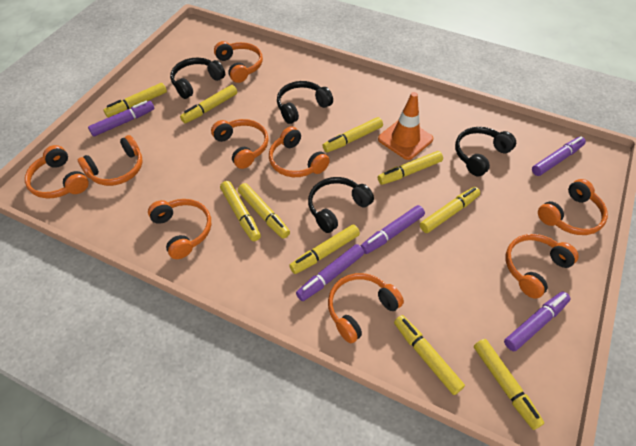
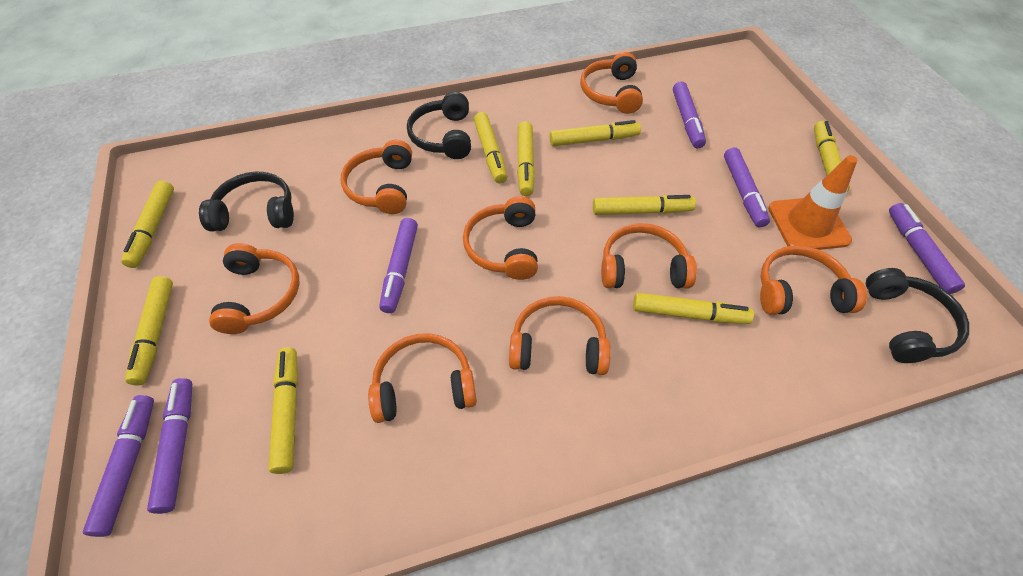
black headphones: [170,58,225,99] [277,81,333,124] [308,177,374,233] [455,127,516,176] = 4 -> [199,172,294,231] [407,92,471,159] [866,268,969,363] = 3
orange headphones: [25,145,89,198] [78,135,143,186] [148,199,211,259] [211,119,269,169] [214,41,263,83] [269,126,330,177] [328,273,404,343] [506,234,579,299] [538,179,608,235] = 9 -> [209,243,300,334] [341,140,412,214] [368,333,477,423] [463,196,538,280] [509,296,611,375] [580,52,643,114] [601,223,697,288] [760,245,867,315] = 8
purple marker: [88,101,154,137] [296,244,364,301] [361,205,425,254] [504,292,571,351] [532,137,586,176] = 5 -> [83,395,154,537] [147,378,192,514] [379,218,418,313] [673,81,706,148] [724,147,770,228] [889,203,965,294] = 6
yellow marker: [103,83,167,117] [180,85,237,123] [220,181,261,241] [238,183,290,239] [289,224,360,274] [322,117,383,153] [378,151,443,185] [394,315,465,395] [420,187,480,233] [474,339,544,430] = 10 -> [121,181,174,268] [125,276,173,385] [269,347,298,474] [474,112,507,183] [517,121,535,196] [550,120,641,146] [593,195,696,215] [633,293,754,324] [814,121,850,191] = 9

